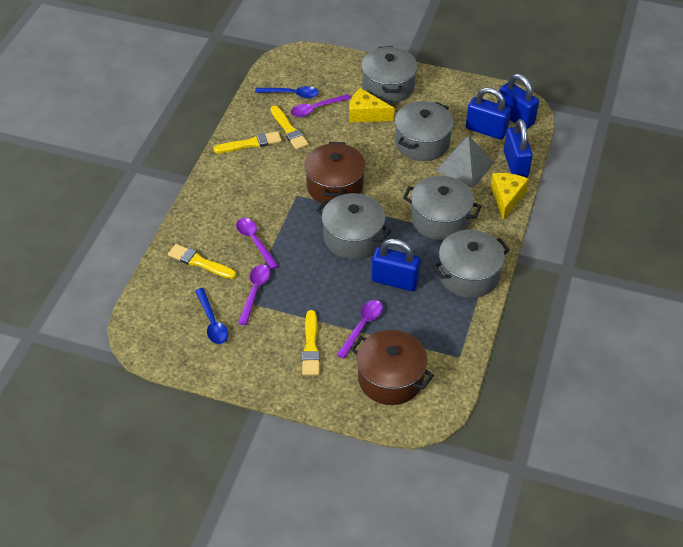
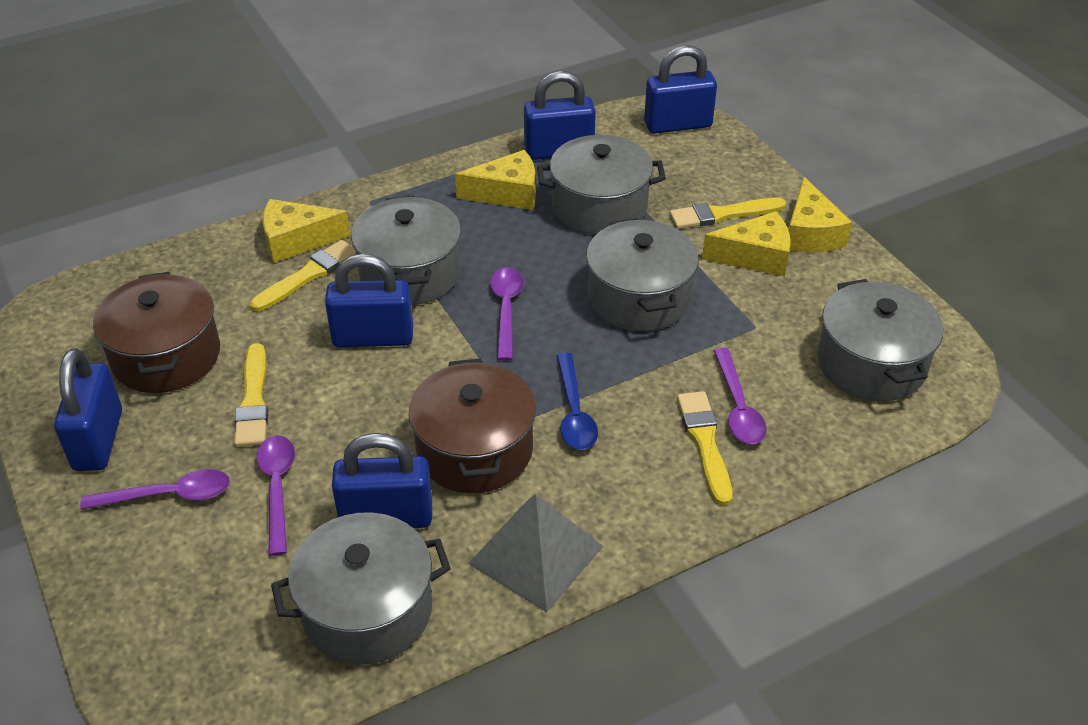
blue padlock: [371,238,421,291] [466,87,511,140] [497,74,539,129] [504,119,533,178] = 4 -> [54,348,122,471] [325,254,413,348] [332,433,432,528] [524,71,596,160] [644,45,717,134] = 5
blue spoon: [195,288,228,344] [255,86,319,98] = 2 -> [557,353,598,450] = 1
yellow cheese: [349,88,395,122] [491,173,529,220] = 2 -> [263,199,350,263] [455,150,535,210] [702,212,791,277] [788,177,852,252] = 4

